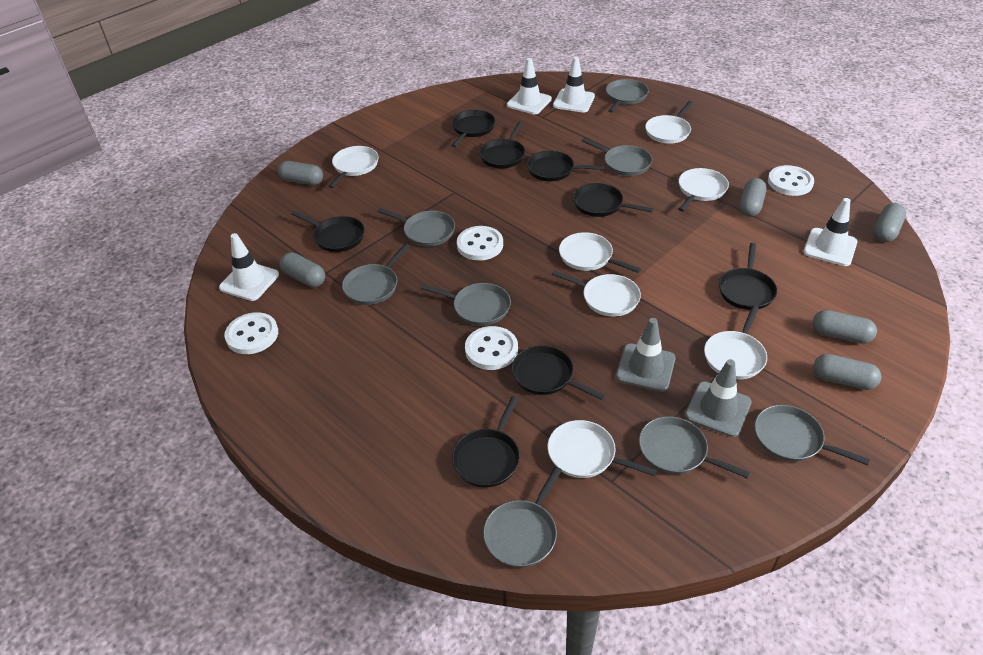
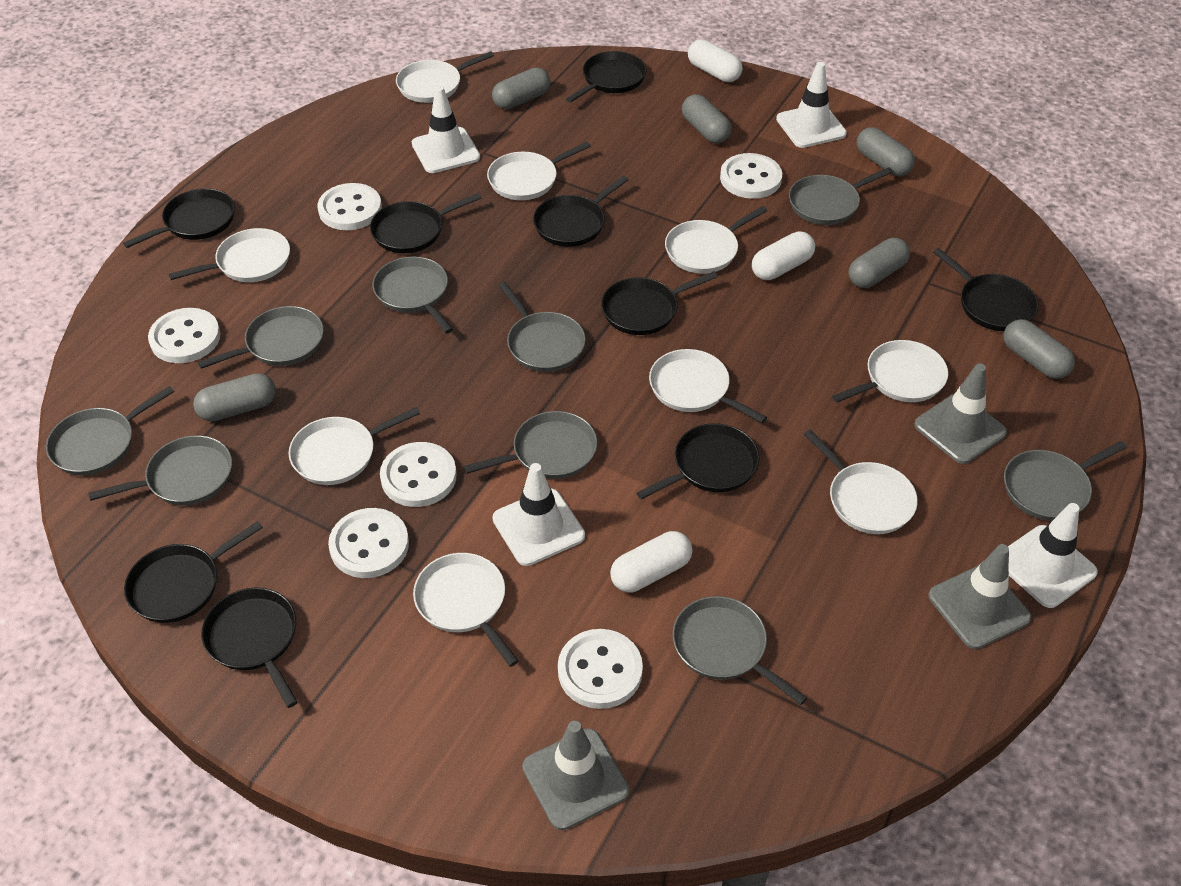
black pan: [291,211,365,252] [451,110,496,147] [452,396,520,488] [479,121,525,169] [512,345,606,400] [527,150,605,181] [573,183,654,217] [719,243,777,310] = 8 -> [123,188,235,248] [124,521,263,623] [201,588,298,708] [370,193,482,253] [533,176,628,247] [566,51,647,103] [601,271,717,335] [636,423,760,500] [933,248,1039,331] = 9
grey pan: [342,244,410,305] [377,208,455,246] [421,283,511,326] [483,467,562,568] [581,138,652,176] [606,79,649,113] [639,416,750,478] [755,405,870,465] = 8 -> [46,386,174,475] [88,435,232,505] [198,306,324,369] [372,256,453,334] [464,411,597,479] [498,282,586,372] [673,596,807,705] [789,167,893,225] [1004,441,1127,521] = 9
grey traffic cone: [616,318,676,392] [685,359,751,437] = 2 -> [522,721,629,830] [914,363,1007,464] [928,544,1031,649] = 3
white button: [225,312,278,354] [457,226,503,261] [465,326,518,370] [768,165,814,196] = 4 -> [148,308,221,363] [318,183,382,230] [328,508,409,578] [380,442,457,507] [558,629,643,709] [720,153,782,199] = 6
white capsule: none = 0 -> [610,531,692,592] [688,39,743,82] [752,231,815,280] = 3
white pan: [328,146,379,188] [547,420,657,478] [552,270,641,317] [559,232,641,273] [645,101,693,144] [678,168,729,211] [704,305,767,379] = 7 -> [169,228,290,282] [289,407,420,485] [396,51,494,103] [413,553,519,667] [487,142,591,200] [649,349,767,423] [665,206,767,274] [804,430,918,534] [832,340,948,403] = 9

